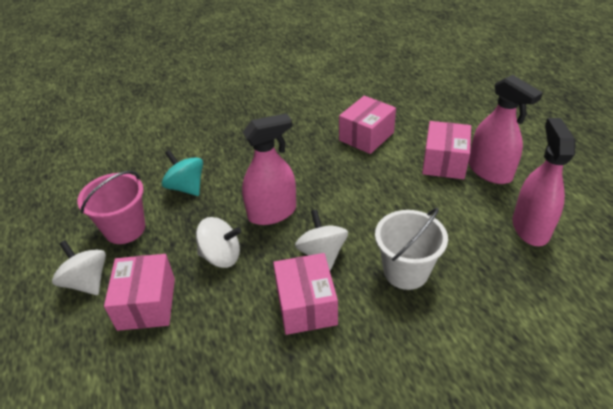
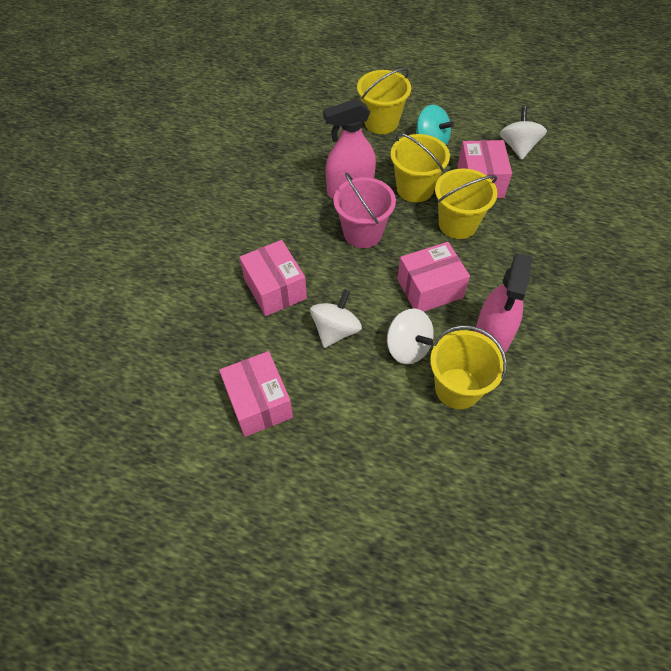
pink spray bottle: [242,113,296,225] [469,75,543,184] [513,118,575,246] = 3 -> [323,98,376,199] [474,253,533,353] = 2
white bucket: [375,208,448,290] = 1 -> none = 0
yellow bucket: none = 0 -> [357,68,411,134] [391,133,450,202] [430,325,507,409] [435,169,497,239] = 4

